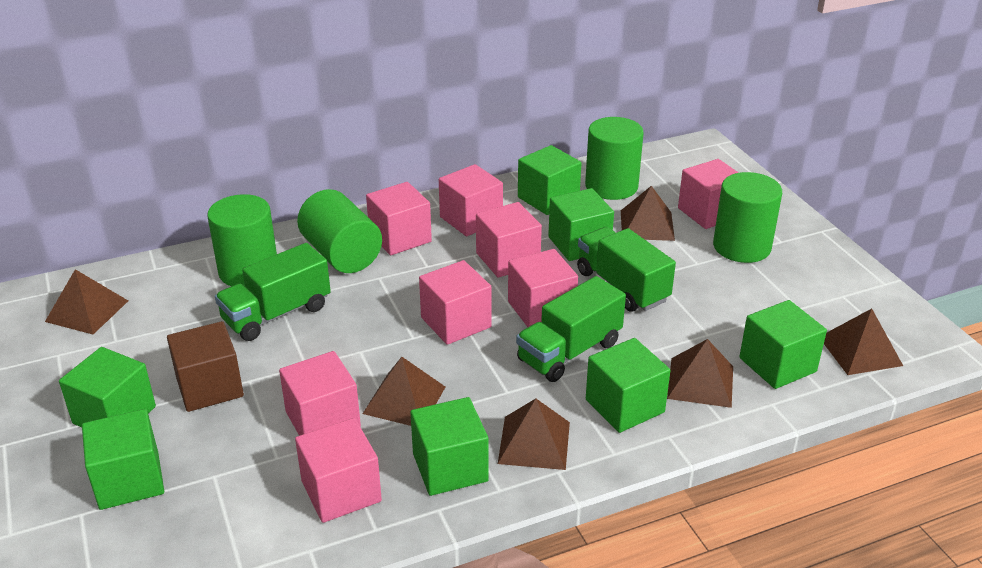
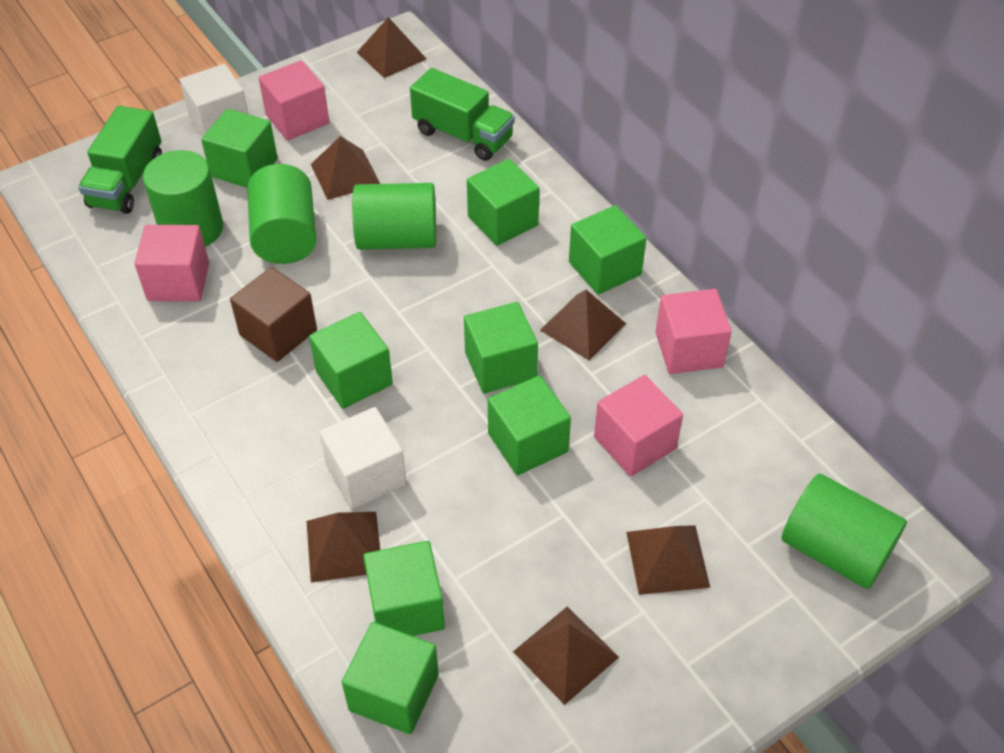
green cube: [59,347,156,427] [82,409,164,510] [410,397,489,496] [518,145,581,215] [548,188,614,261] [586,338,671,433] [739,300,827,389] = 7 -> [201,109,278,188] [309,312,393,409] [342,622,439,734] [363,541,445,636] [464,302,538,393] [467,159,540,246] [488,375,571,476] [569,205,646,295] = 8
green truck: [215,243,331,341] [516,276,626,382] [577,227,676,312] = 3 -> [78,106,162,214] [410,68,515,161] = 2
pink cube: [279,351,361,436] [295,418,382,523] [366,182,432,255] [419,260,492,345] [439,164,503,236] [476,202,542,278] [508,249,578,327] [678,159,739,229] = 8 -> [134,225,209,301] [259,60,329,140] [594,375,683,477] [655,289,732,374] = 4
white cube: none = 0 -> [180,64,248,137] [319,407,406,509] = 2

